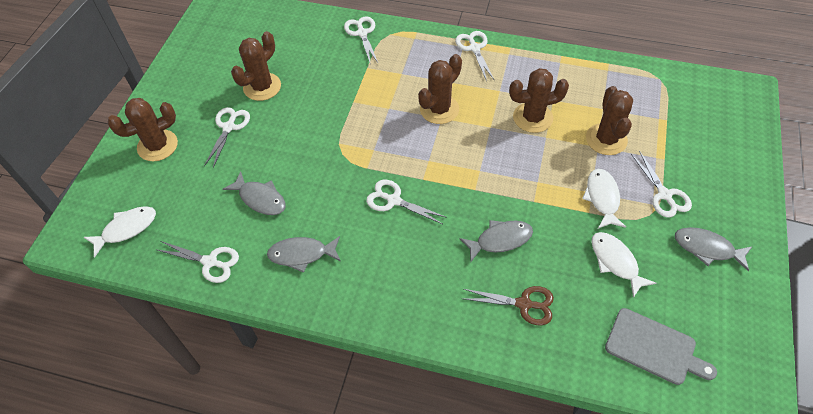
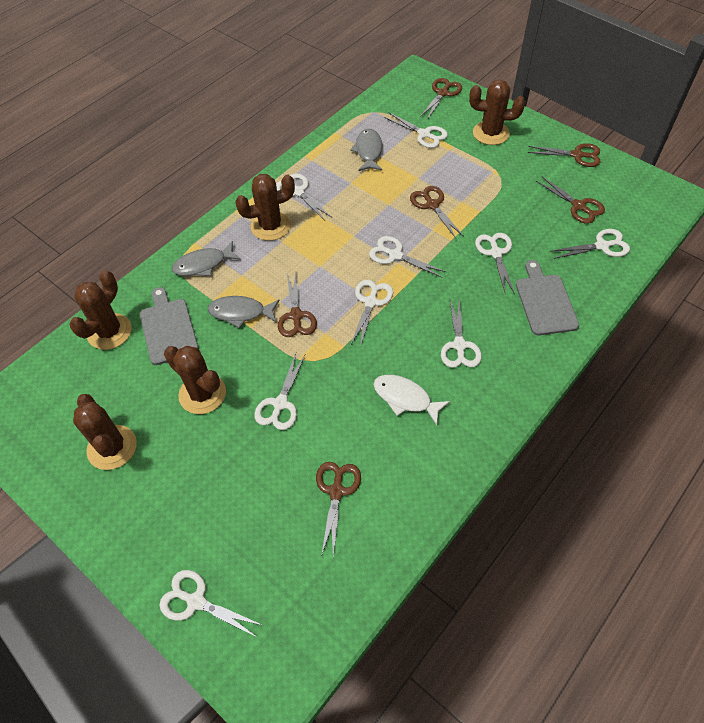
brown scissors: [464,286,554,325] = 1 -> [278,271,317,337] [316,462,361,557] [410,186,464,238] [420,78,462,120] [528,143,601,167] [536,176,605,224] = 6
grey cutting board: [605,308,717,385] = 1 -> [140,287,199,365] [516,260,579,335] = 2
grey fish: [223,171,286,215] [267,236,341,273] [460,220,533,262] [675,227,753,271] = 4 -> [172,241,241,276] [208,296,280,328] [350,129,382,171] = 3
white fish: [84,206,156,258] [582,169,626,229] [591,232,656,298] = 3 -> [373,375,450,425] = 1
white scissors: [155,241,239,283] [204,107,250,168] [344,16,378,65] [366,180,447,224] [455,31,495,81] [631,151,692,218] = 6 -> [159,570,264,638] [254,354,305,430] [276,173,331,221] [350,280,393,347] [369,236,446,278] [384,113,448,148] [441,297,482,368] [475,233,515,295] [552,229,630,259] = 9

